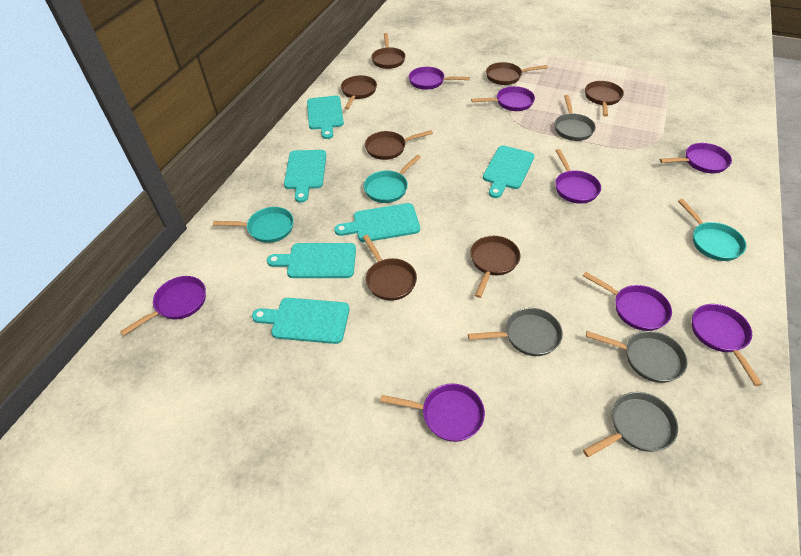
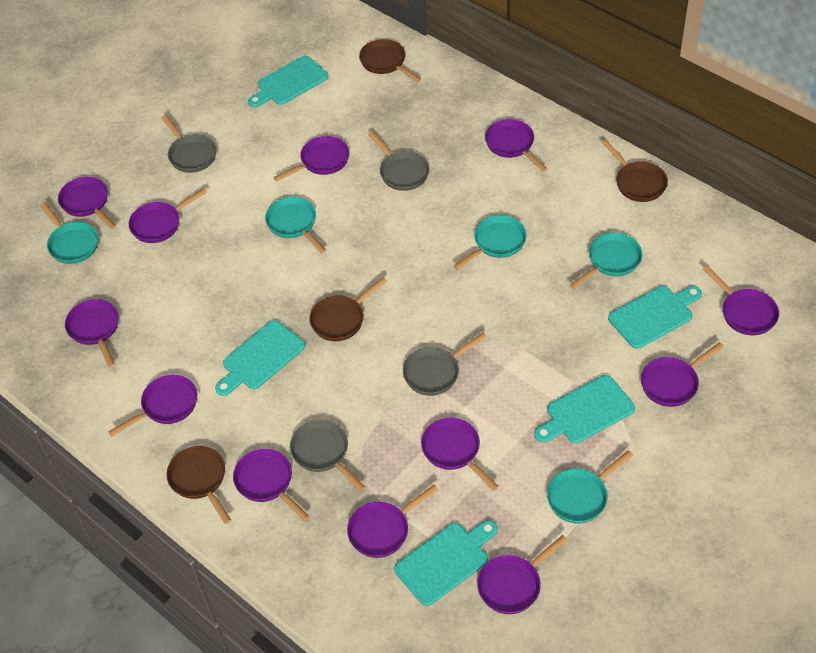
brown pan: [341,75,377,110] [363,235,417,301] [365,130,433,160] [371,33,405,69] [470,236,520,298] [486,62,547,85] [585,81,624,117] = 7 -> [167,446,231,524] [309,277,387,341] [359,39,421,82] [602,140,668,202] = 4
purple pan: [120,276,206,336] [380,383,485,442] [409,67,470,90] [471,86,535,111] [555,149,601,204] [583,272,672,331] [660,143,732,173] [692,304,762,386] = 8 -> [58,177,116,229] [65,299,119,367] [108,375,197,436] [128,188,207,243] [233,449,310,521] [274,136,350,182] [347,485,438,558] [421,418,499,491] [477,535,568,614] [485,119,547,172] [641,342,724,407] [703,266,779,335] = 12
turquoise cutting board: [252,298,350,344] [267,243,356,278] [284,150,326,203] [307,96,344,139] [334,203,420,242] [483,146,535,198] = 6 -> [215,320,305,396] [248,56,328,107] [394,520,498,606] [535,375,635,443] [608,286,702,349] = 5
turquoise pan: [213,207,294,243] [364,155,421,203] [678,199,746,261] = 3 -> [40,202,98,264] [265,197,326,254] [453,215,527,270] [547,450,633,524] [570,233,643,289] = 5

